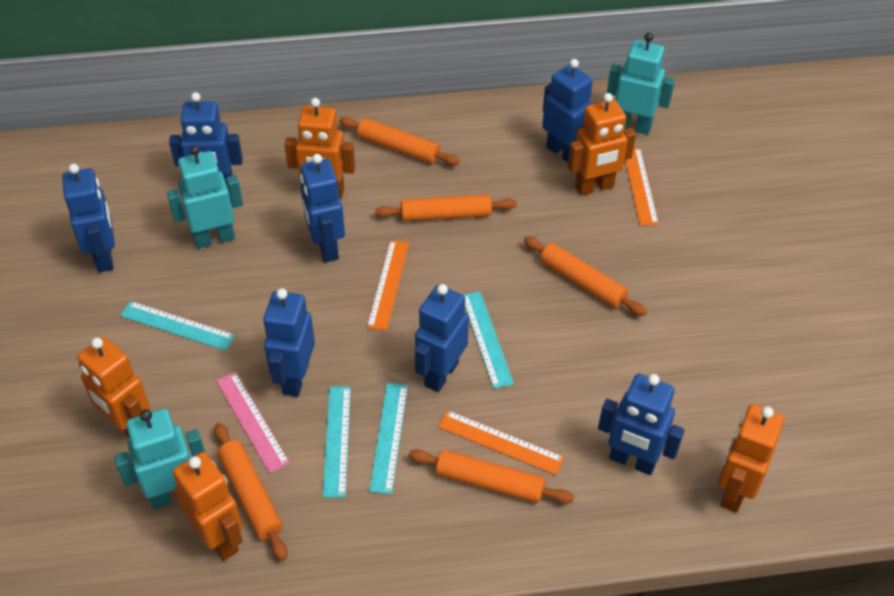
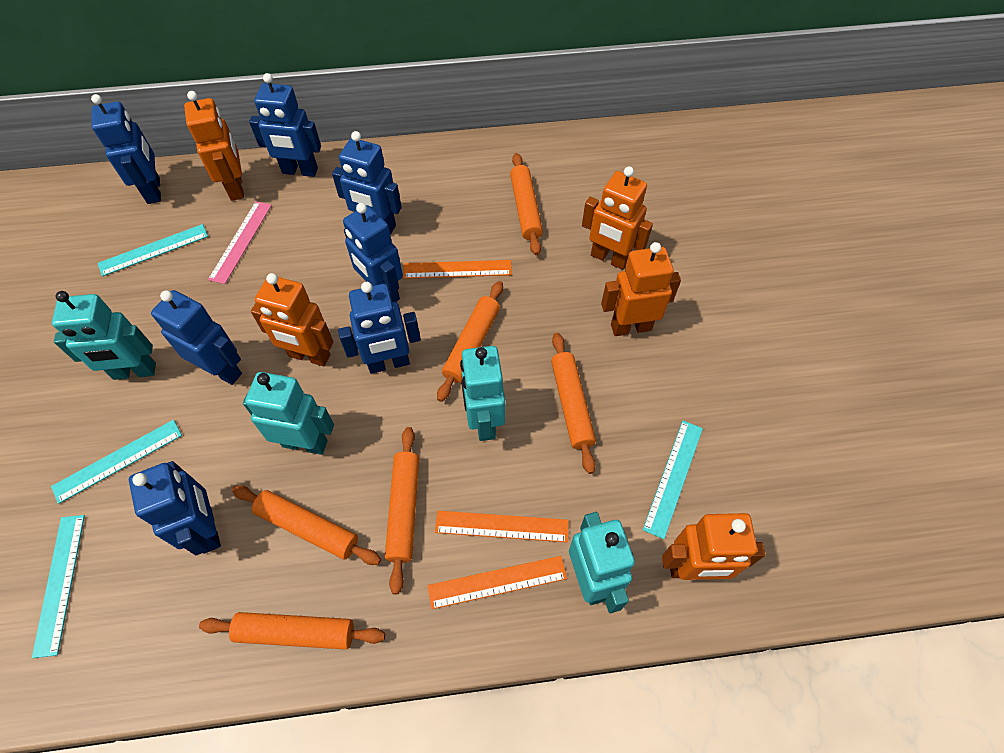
orange rolling pin: [214,423,287,561] [339,117,460,165] [375,194,517,221] [409,449,574,504] [524,236,647,316] = 5 -> [199,612,385,650] [232,485,381,565] [385,427,419,594] [437,281,503,402] [510,153,543,255] [551,333,596,474] = 6
turquoise robot: [114,408,205,509] [167,145,243,249] [607,32,675,135] = 3 -> [52,291,156,380] [243,372,334,455] [460,346,505,441] [569,512,635,613] = 4

